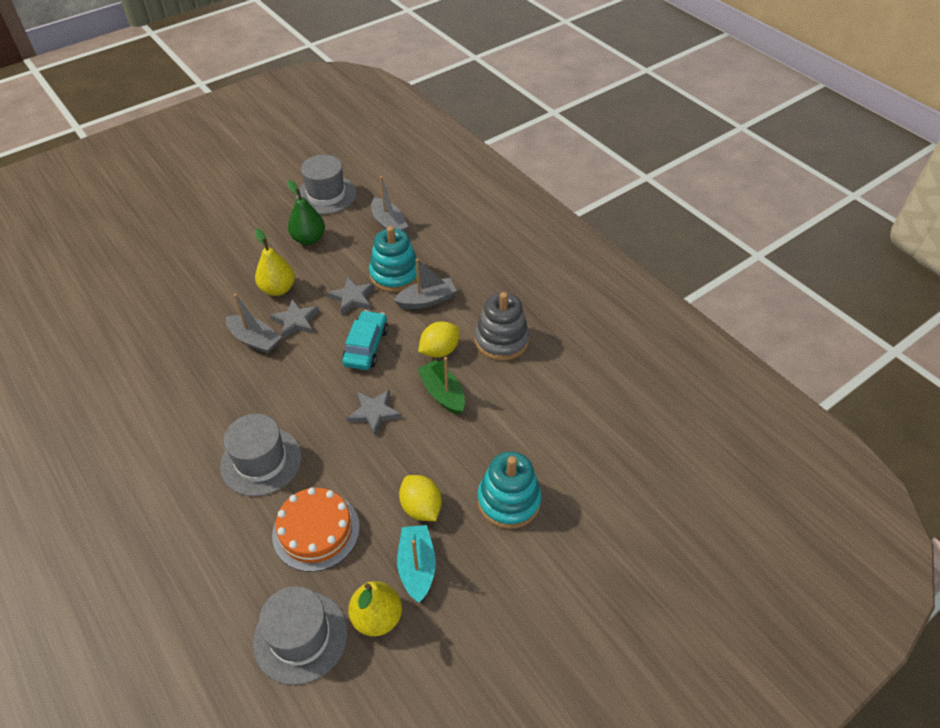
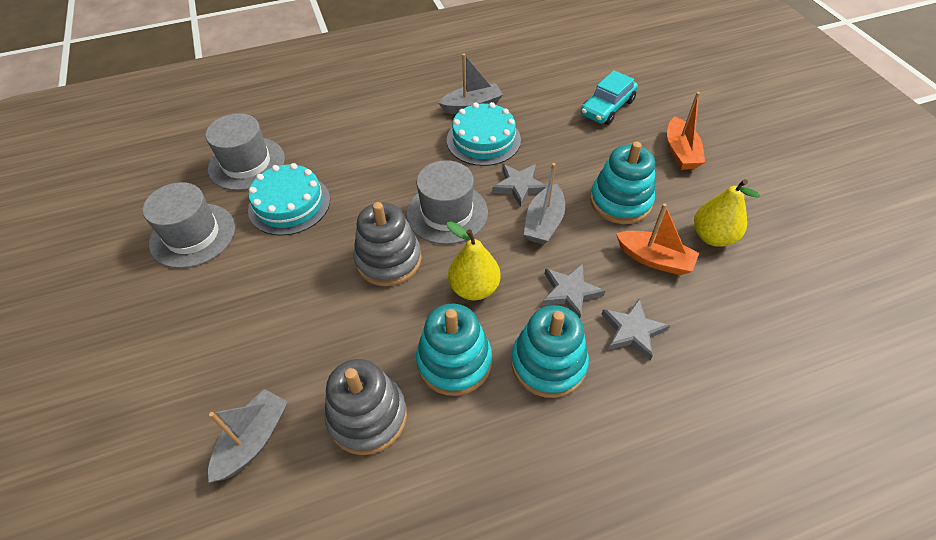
green boat: [418,357,465,415] = 1 -> none = 0
green pear: [287,180,325,245] = 1 -> none = 0
grey stacking toy: [475,292,529,361] = 1 -> [324,359,407,455] [353,202,422,286] = 2
orange boat: none = 0 -> [616,203,699,275] [667,92,705,170] = 2
orange cake: [272,487,360,572] = 1 -> none = 0
turquoise boat: [397,525,436,603] = 1 -> none = 0
turquoise cake: none = 0 -> [248,163,330,236] [447,102,521,166] = 2
turquoise stacking toy: [369,226,420,292] [477,452,542,529] = 2 -> [416,304,492,396] [511,305,589,398] [590,142,655,224] = 3
yellow lemon: [399,475,442,521] [418,322,460,358] = 2 -> none = 0

